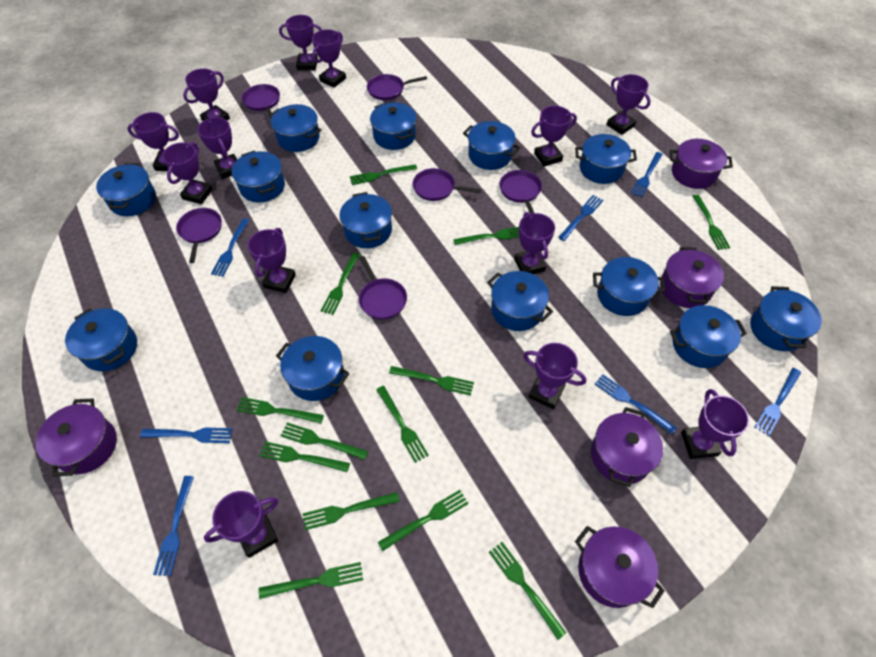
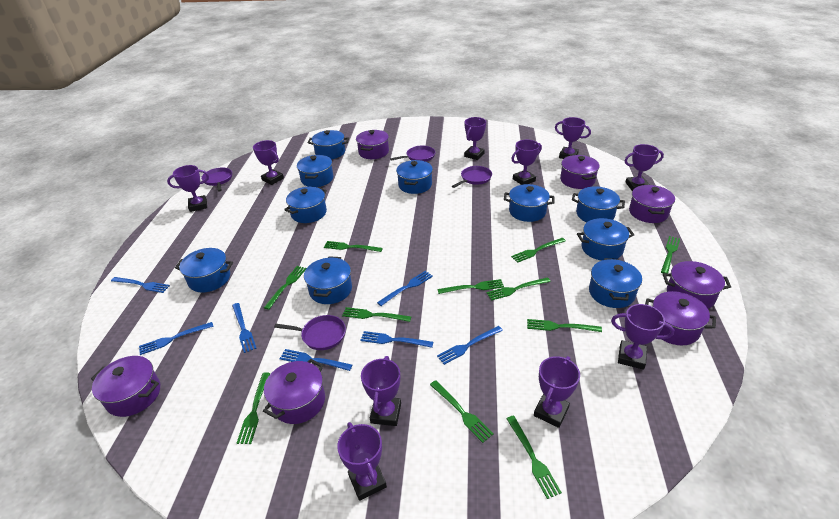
blue pot: [65,308,137,371] [96,163,156,216] [232,151,285,202] [269,104,321,152] [276,336,349,401] [339,192,392,248] [370,102,416,150] [463,121,521,170] [487,271,553,331] [575,134,637,184] [593,257,665,316] [670,305,747,368] [750,286,822,351] = 13 -> [175,248,233,292] [284,187,327,223] [297,155,333,187] [304,256,352,304] [307,130,349,159] [396,160,433,194] [504,184,555,222] [572,186,625,222] [577,218,634,261] [589,258,642,308] = 10
green fork: [236,397,324,423] [259,441,350,472] [259,562,363,599] [280,422,368,460] [302,492,399,530] [321,253,360,315] [350,164,417,185] [376,386,429,463] [378,490,469,551] [389,366,474,395] [453,227,519,245] [489,542,566,640] [692,195,730,250] = 13 -> [237,372,270,444] [264,266,306,310] [324,241,383,252] [342,307,411,322] [430,380,494,443] [438,279,504,294] [487,277,551,301] [506,416,562,499] [511,238,566,263] [527,319,602,332] [661,236,680,273] = 11
purple pan: [176,208,222,263] [242,84,280,119] [359,256,407,319] [367,74,427,100] [413,168,481,201] [499,170,542,214] = 6 -> [201,168,232,192] [274,315,346,350] [390,146,436,162] [452,166,492,188] = 4
purple pot: [36,399,117,477] [575,526,665,608] [591,407,663,487] [660,247,724,308] [670,139,733,189] = 5 -> [91,356,160,417] [263,359,325,424] [356,130,389,159] [560,155,600,189] [629,185,675,223] [645,291,716,346] [663,261,731,309] = 7
purple trophy: [127,112,179,171] [162,142,213,204] [183,68,230,121] [197,117,237,179] [204,491,278,558] [247,228,296,293] [279,15,322,70] [312,29,346,88] [514,212,555,274] [523,343,586,409] [531,106,577,167] [606,74,651,135] [681,389,749,459] = 13 -> [167,165,209,212] [253,140,284,185] [337,422,387,501] [361,356,401,426] [464,117,486,160] [511,140,542,185] [534,356,580,428] [555,117,591,159] [611,304,674,370] [624,144,664,191] = 10

